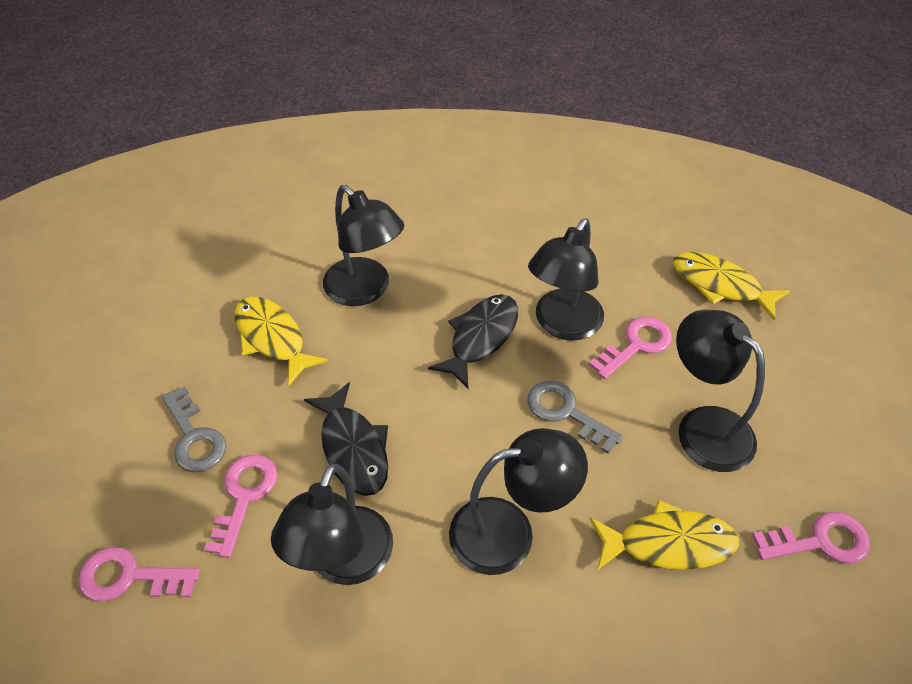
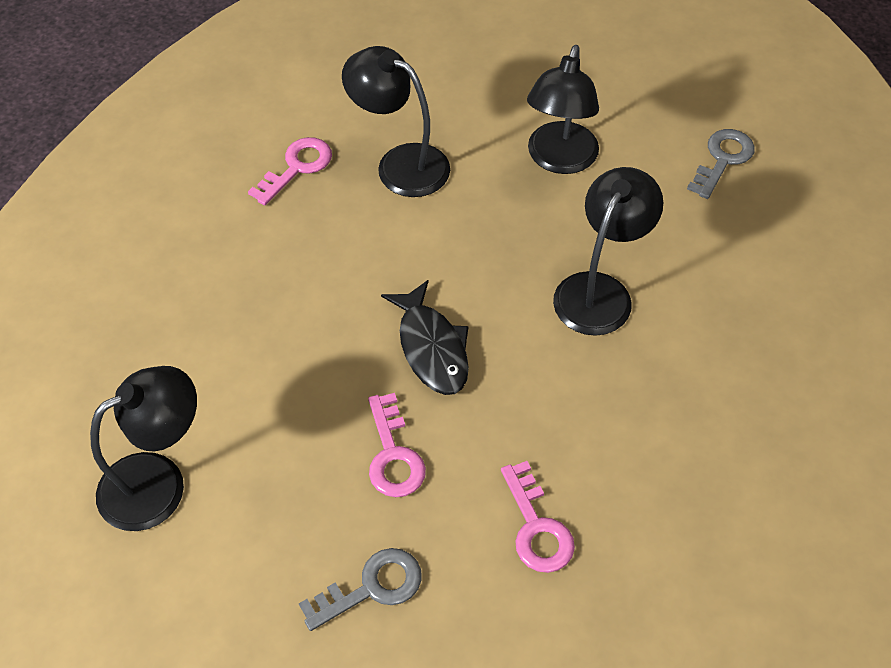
black fish: [304,382,388,496] [428,294,518,389] = 2 -> [381,280,469,395] = 1
black lamp: [271,464,393,585] [323,185,404,306] [449,428,588,575] [528,218,604,341] [676,310,765,472] = 5 -> [90,366,197,531] [342,46,450,197] [527,45,599,174] [553,167,663,336] = 4
pink key: [78,547,200,602] [204,455,277,558] [589,317,672,379] [752,512,870,564] = 4 -> [248,137,332,206] [368,393,426,497] [501,461,575,573] = 3
yellow fish: [234,297,328,386] [590,500,739,570] [673,252,790,321] = 3 -> none = 0

